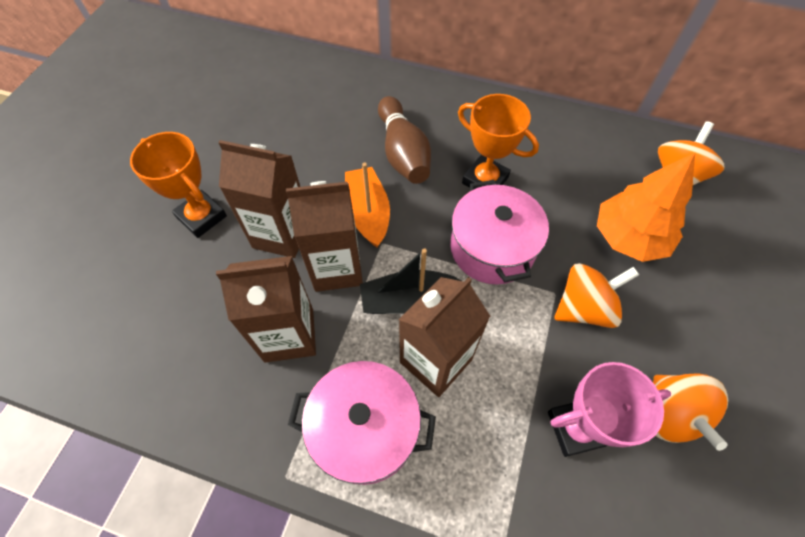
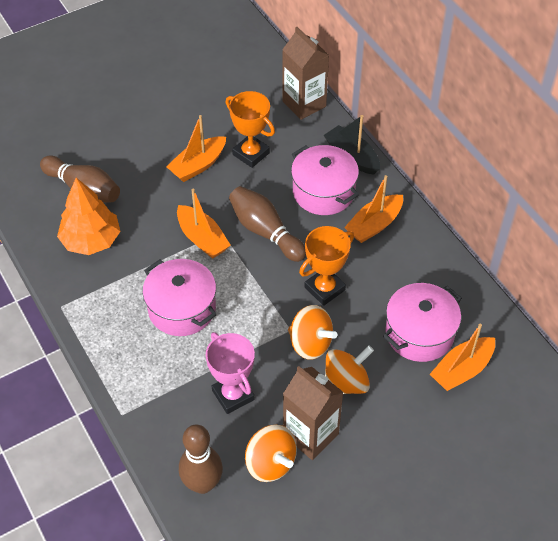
brown bowling pin: [378,96,431,184] = 1 -> [40,156,120,202] [179,425,223,494] [229,186,306,262] = 3
brown carton: [216,256,316,363] [218,140,300,258] [286,181,363,292] [399,277,491,397] = 4 -> [282,27,329,120] [283,366,343,460] = 2
orange boat: [345,163,390,247] = 1 -> [166,115,226,182] [177,188,231,259] [344,175,403,243] [430,324,495,391] = 4
pink pot: [288,361,436,485] [451,180,549,284] = 2 -> [143,259,217,336] [291,145,359,215] [383,283,462,362] = 3

